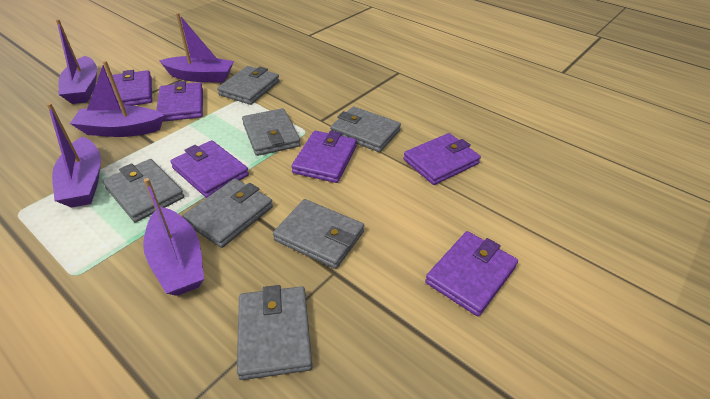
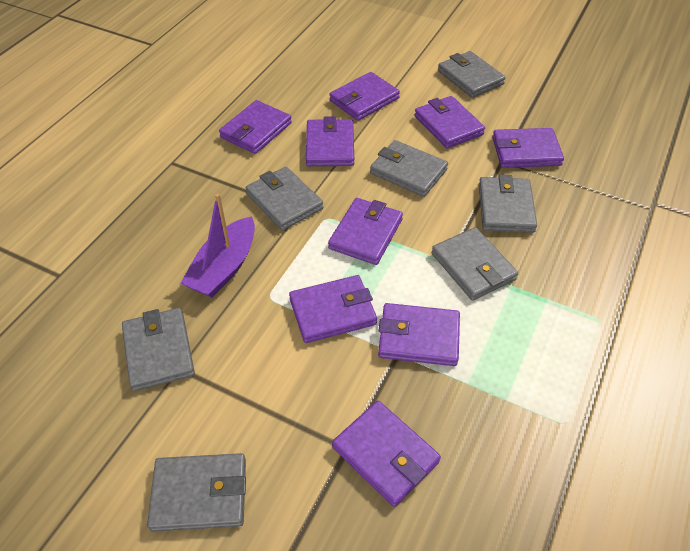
purple boat: [46,103,101,208] [56,19,97,104] [70,61,164,137] [143,178,204,296] [159,13,234,83] = 5 -> [181,193,255,298] = 1
purple wallet: [108,70,152,106] [156,81,203,122] [170,140,249,198] [291,131,357,183] [403,133,481,185] [425,231,518,317] = 6 -> [219,100,292,154] [289,275,377,343] [306,116,354,166] [328,198,403,265] [329,72,400,121] [332,401,441,507] [378,303,460,366] [415,96,485,149] [492,128,564,168] = 9

